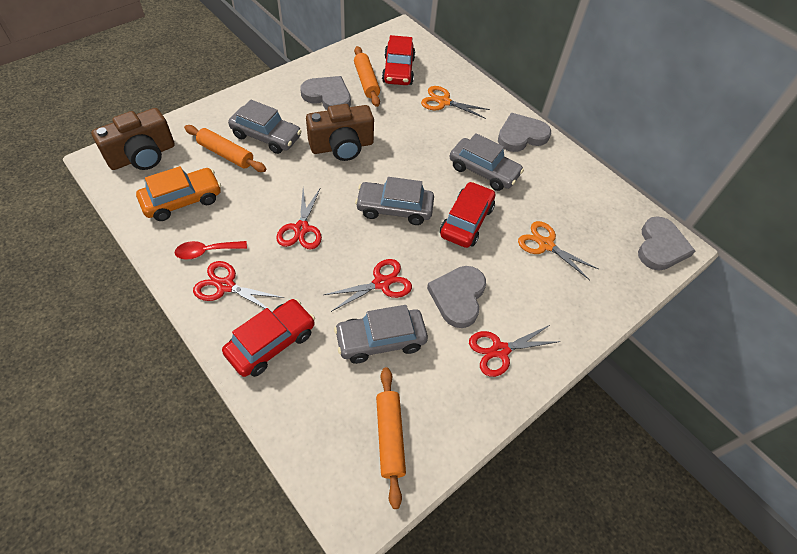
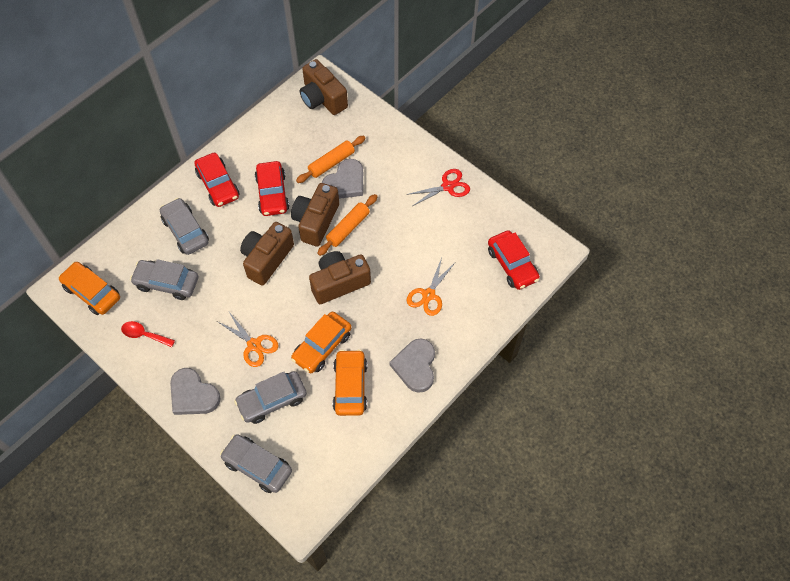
brown camera: [91,108,175,170] [306,104,374,161] = 2 -> [240,222,294,286] [291,183,339,247] [300,59,348,115] [309,251,371,304] = 4
grey heart: [300,76,351,110] [427,266,486,328] [498,113,551,152] [638,216,695,271] = 4 -> [170,368,221,415] [322,159,363,199] [389,339,435,393] = 3
orange car: [136,166,221,221] = 1 -> [58,262,120,315] [291,312,352,373] [333,349,367,416] = 3
orange rolling pin: [184,125,266,172] [354,46,380,107] [376,367,406,509] = 3 -> [296,136,365,183] [317,194,377,256] = 2
red scissors: [193,261,284,312] [276,187,322,249] [324,259,412,312] [469,325,561,377] = 4 -> [406,169,470,206] = 1

